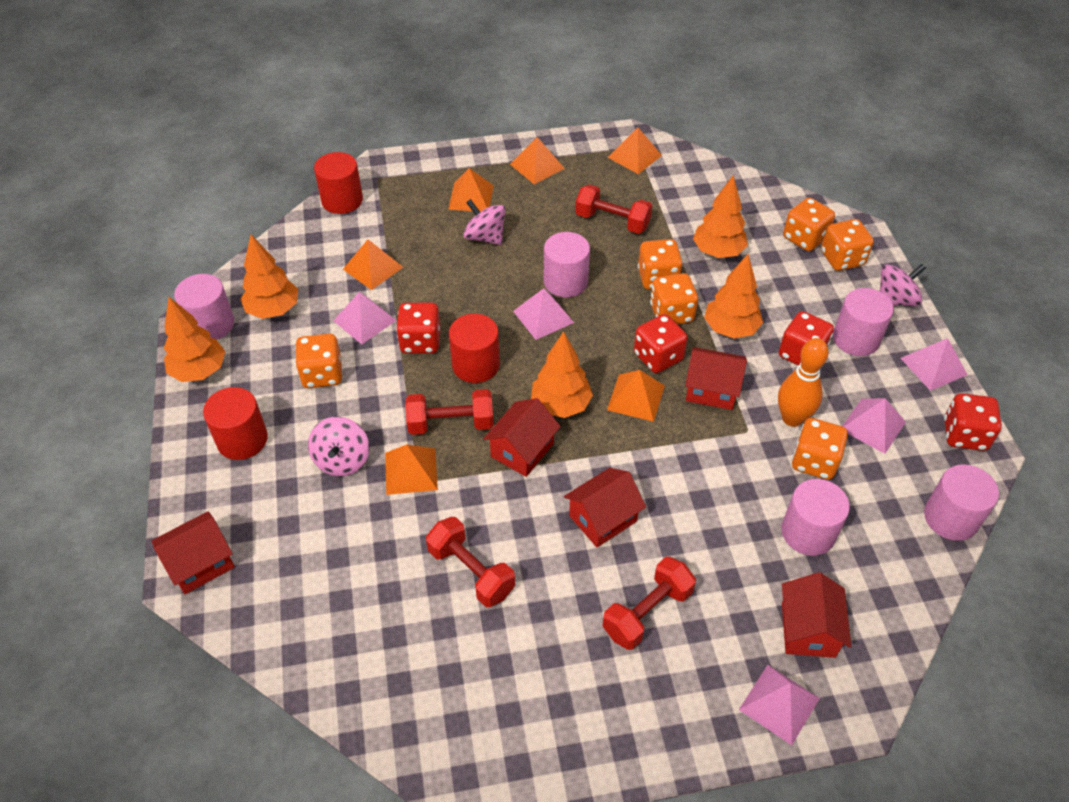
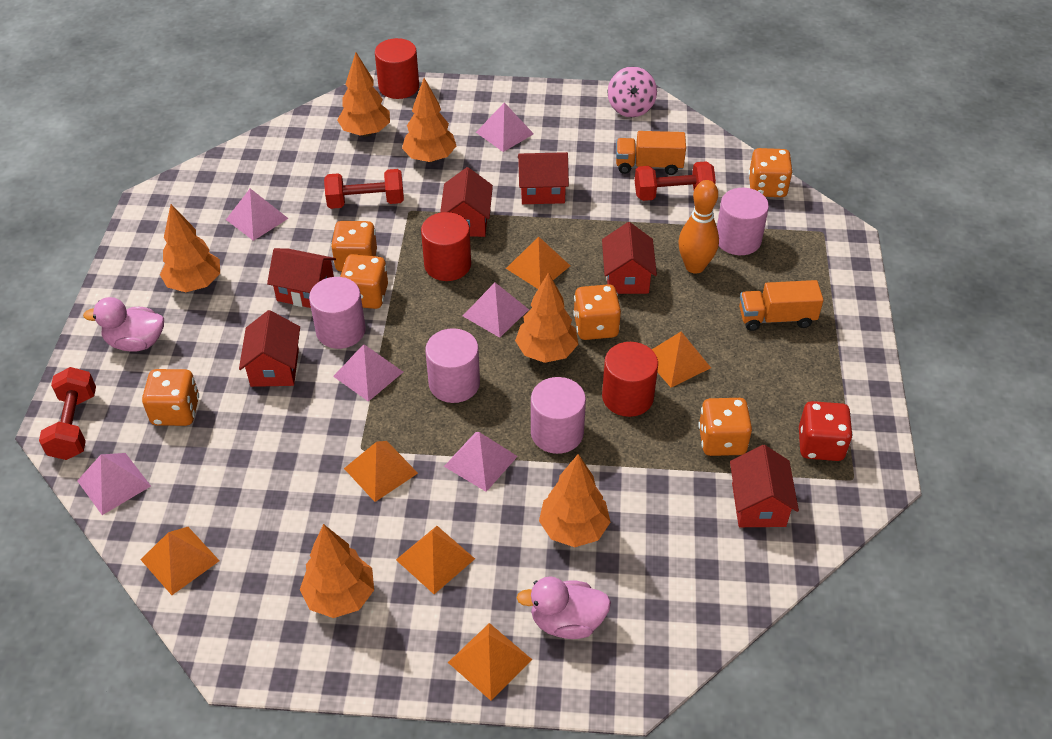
orange tree: [164,297,226,382] [240,235,298,319] [531,331,593,418] [693,175,748,258] [704,254,763,339] = 5 -> [160,204,220,292] [300,524,374,618] [337,52,390,136] [402,78,456,162] [515,272,578,363] [539,454,610,547] = 6
orange truck: none = 0 -> [616,131,686,175] [739,280,823,331] = 2
pink cylinder: [174,274,234,340] [544,232,590,298] [781,479,850,556] [833,288,894,356] [924,464,999,541] = 5 -> [309,277,366,349] [425,328,480,403] [531,377,586,454] [717,188,769,255] = 4
pink duck: none = 0 -> [83,297,164,352] [517,576,611,639] = 2
pink pyramid: [333,292,397,344] [513,288,574,340] [739,665,820,745] [842,398,906,454] [901,338,968,391] = 5 -> [77,453,151,515] [226,188,289,241] [333,344,403,402] [444,432,518,492] [463,283,529,338] [476,102,534,152] = 6
pink spinning top: [308,416,369,476] [463,199,506,245] [880,264,926,306] = 3 -> [608,66,657,117] = 1
red dice: [396,303,441,353] [634,314,688,373] [779,311,834,365] [944,393,1002,451] = 4 -> [799,401,853,461] = 1
red dumbbell: [405,389,494,435] [426,517,515,607] [575,184,652,234] [603,557,696,650] = 4 -> [39,367,96,460] [324,169,404,209] [635,161,716,201] = 3
red house: [152,511,235,594] [483,398,561,477] [564,468,646,547] [685,347,747,410] [782,572,851,658] = 5 -> [239,310,300,387] [267,248,336,308] [440,167,493,237] [518,152,569,204] [602,222,657,294] [730,445,799,527] = 6

